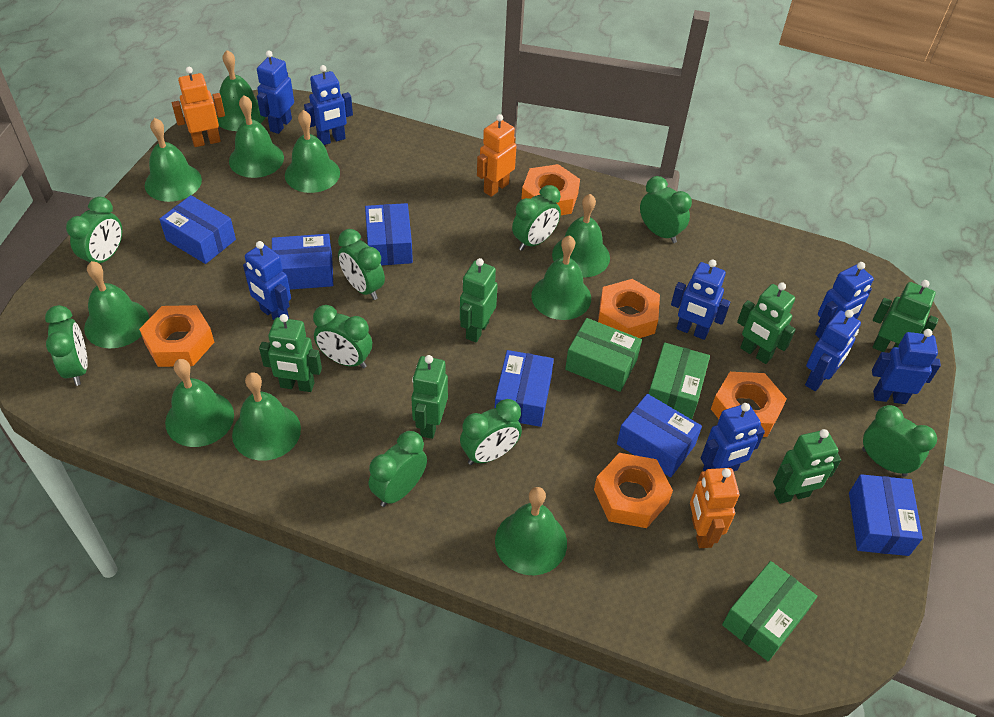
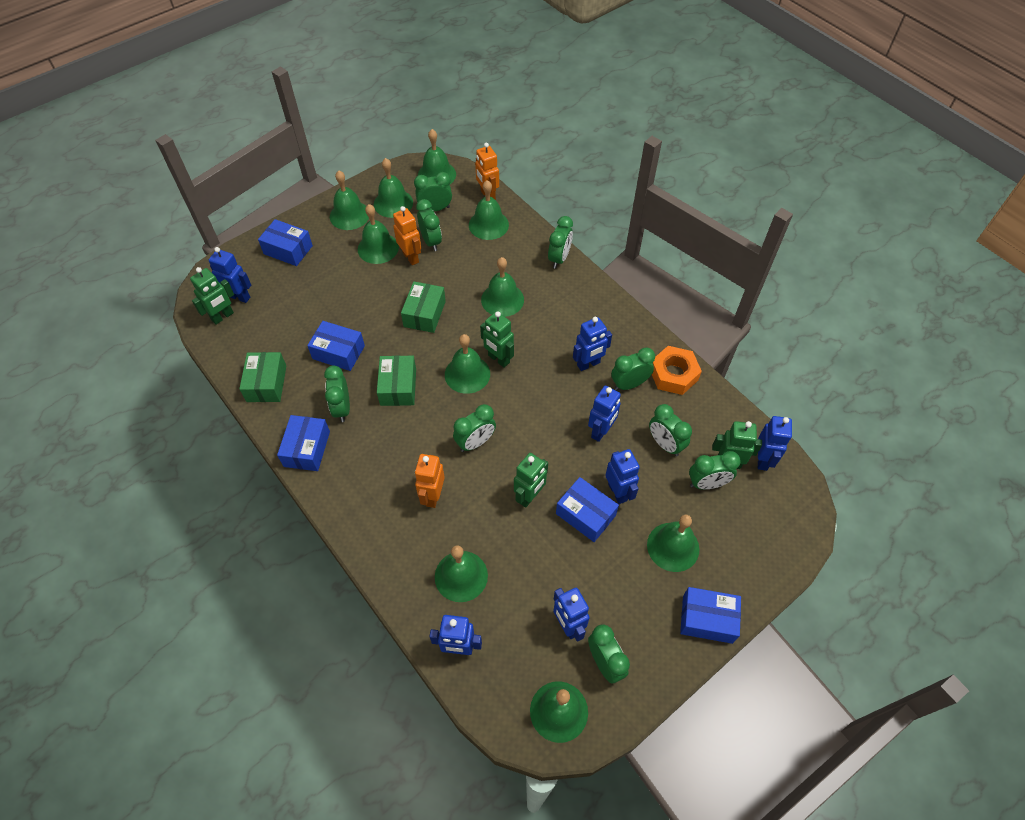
blue box: [159,195,236,264] [272,234,333,290] [365,203,413,265] [495,350,554,427] [617,394,702,477] [849,474,923,556] = 6 -> [258,219,313,266] [277,415,330,471] [307,321,365,371] [556,477,619,542] [680,587,741,644] = 5
blue robot: [243,241,291,320] [257,51,294,134] [304,65,353,145] [671,259,730,340] [701,403,765,472] [805,310,861,391] [815,262,874,339] [872,329,941,404] = 8 -> [209,247,251,303] [429,615,482,655] [553,587,590,642] [573,317,612,371] [588,386,621,442] [605,449,640,504] [758,416,792,471] = 7
green robot: [259,314,322,392] [411,355,448,439] [460,258,498,342] [737,282,796,364] [773,429,841,504] [873,280,939,352] = 6 -> [190,267,234,325] [480,311,514,368] [514,453,548,508] [712,421,762,469] = 4
orange nut: [139,305,214,367] [521,164,580,215] [594,453,673,528] [598,279,660,338] [711,372,787,437] = 5 -> [652,346,702,395] = 1

